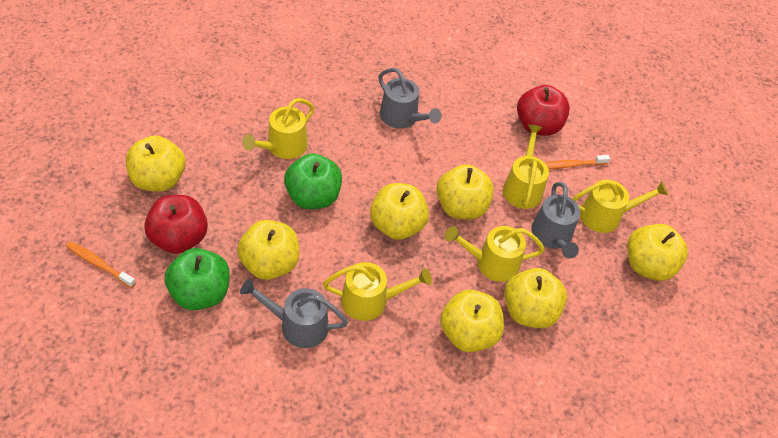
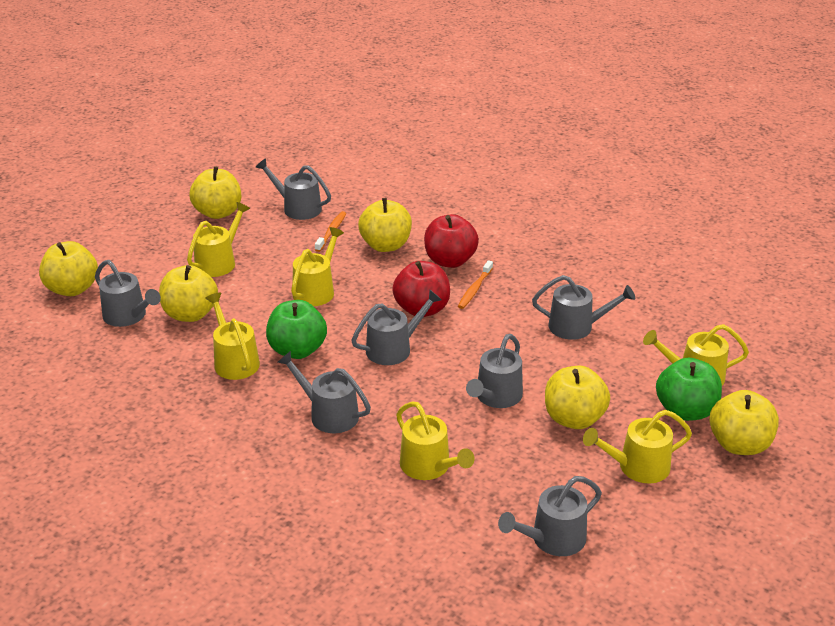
grey watering can: [240,279,348,348] [378,68,442,128] [531,182,580,259] = 3 -> [95,260,161,327] [255,158,331,220] [278,351,371,433] [351,289,442,365] [466,334,523,408] [498,476,602,556] [532,275,635,340] = 7
yellow apple: [126,135,186,192] [237,220,299,280] [370,183,429,240] [436,164,494,219] [440,290,504,352] [504,268,567,328] [627,224,688,281] = 7 -> [39,241,98,296] [159,265,218,322] [189,166,241,219] [358,198,412,252] [545,366,610,429] [709,390,779,455] = 6
yellow watering can: [242,98,314,159] [323,262,432,321] [445,226,545,282] [503,124,549,209] [572,180,668,233] = 5 -> [187,202,250,277] [205,293,260,380] [291,227,344,306] [396,401,474,480] [583,410,692,484] [643,324,749,386] = 6

